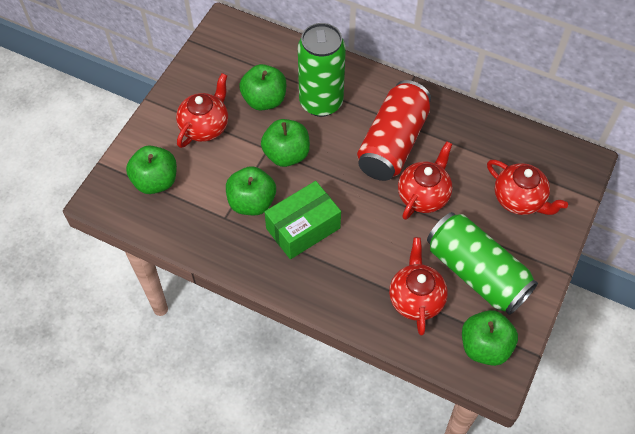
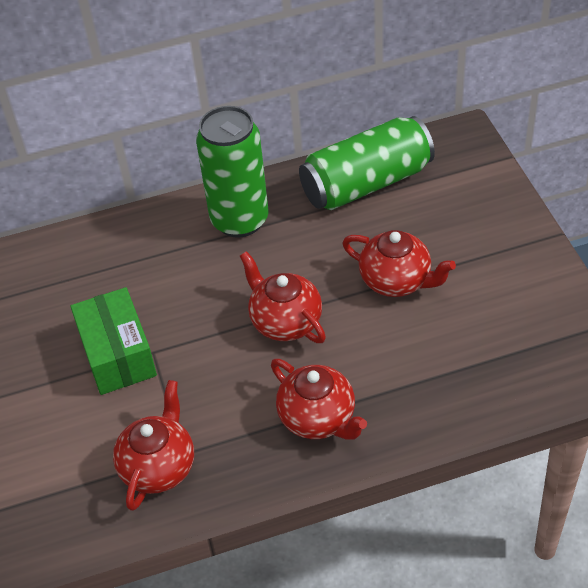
green apple: [126,145,177,194] [226,166,276,215] [239,64,286,110] [261,119,310,167] [462,310,518,366] = 5 -> none = 0
red can: [357,80,431,181] = 1 -> none = 0

